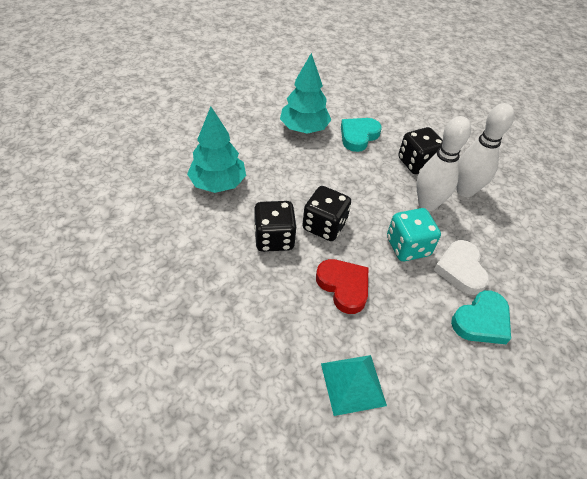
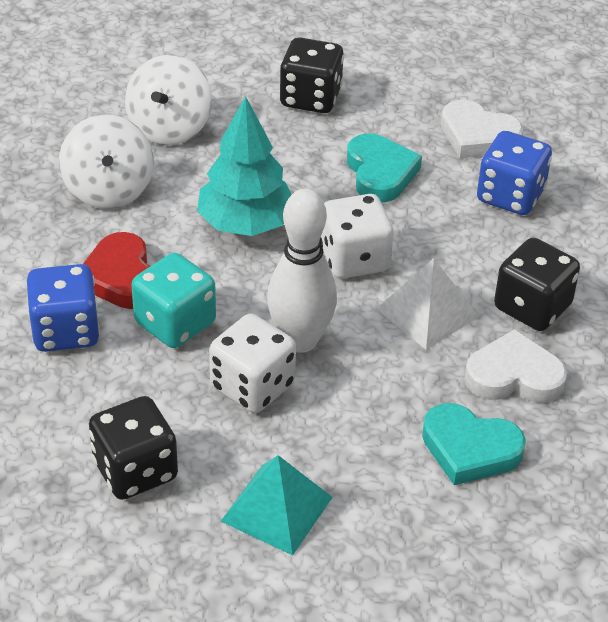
blue dice: none = 0 -> [27,264,100,352] [477,131,552,215] = 2
turquoise tree: [187,106,246,193] [280,53,331,134] = 2 -> [197,96,292,236] = 1
white bowling pin: [416,116,471,211] [456,103,515,197] = 2 -> [267,189,337,353] = 1
white dice: none = 0 -> [209,313,296,413] [320,194,393,279] = 2
white heart: [434,240,489,295] = 1 -> [441,100,523,158] [464,329,567,403] = 2
white pyramid: none = 0 -> [376,258,479,350] = 1
white spinning top: none = 0 -> [59,115,154,209] [125,55,212,145] = 2

